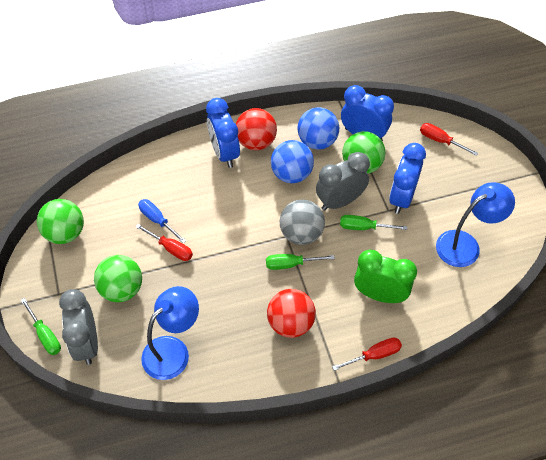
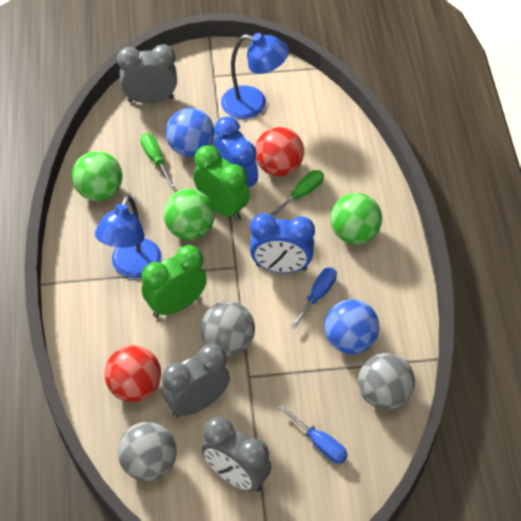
blue clock: [206,98,240,168] [341,85,394,141] [389,143,426,214] = 3 -> [214,117,258,187] [250,213,315,273] = 2
blue screwdriver: [138,199,186,243] = 1 -> [279,405,348,464] [291,267,337,329] = 2
green clock: [354,250,417,303] = 1 -> [142,245,207,318] [193,145,250,221] = 2
green screwdriver: [21,298,61,355] [266,254,335,270] [340,215,407,230] = 3 -> [140,133,175,188] [270,170,324,217] = 2
grey ball: [280,199,325,245] = 1 -> [118,422,177,481] [200,301,255,356] [358,353,415,410] = 3
grey clock: [59,289,98,365] [316,152,370,211] = 2 -> [117,44,177,103] [162,344,230,417] [202,417,272,492] = 3
red screwdriver: [135,224,193,261] [332,338,402,371] [420,123,478,156] = 3 -> none = 0

